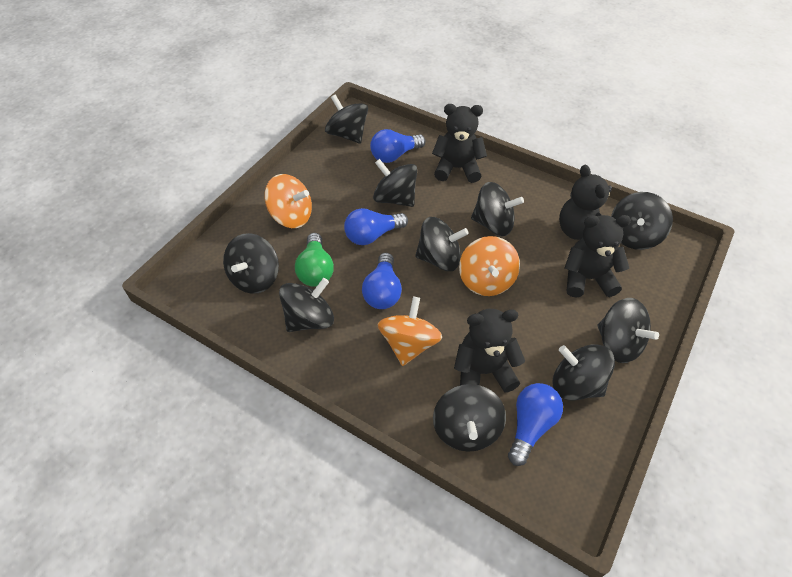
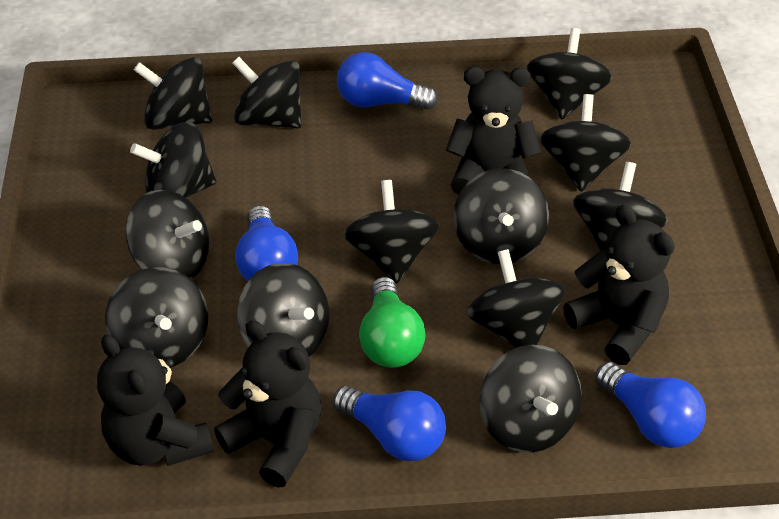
black spinning top: [223,233,279,294] [279,278,334,332] [325,94,368,144] [373,159,417,207] [415,217,469,271] [433,384,506,452] [471,182,524,236] [552,344,615,401] [597,298,659,363] [611,192,673,250] = 10 -> [105,267,208,367] [125,189,209,279] [130,122,216,198] [134,57,212,130] [232,57,301,128] [237,263,329,357] [343,180,439,284] [453,168,549,264] [466,249,566,348] [479,345,582,453] [526,28,612,119] [540,94,631,192] [573,162,668,251] = 13
orange spinning top: [264,174,312,228] [377,297,442,366] [459,236,520,296] = 3 -> none = 0

